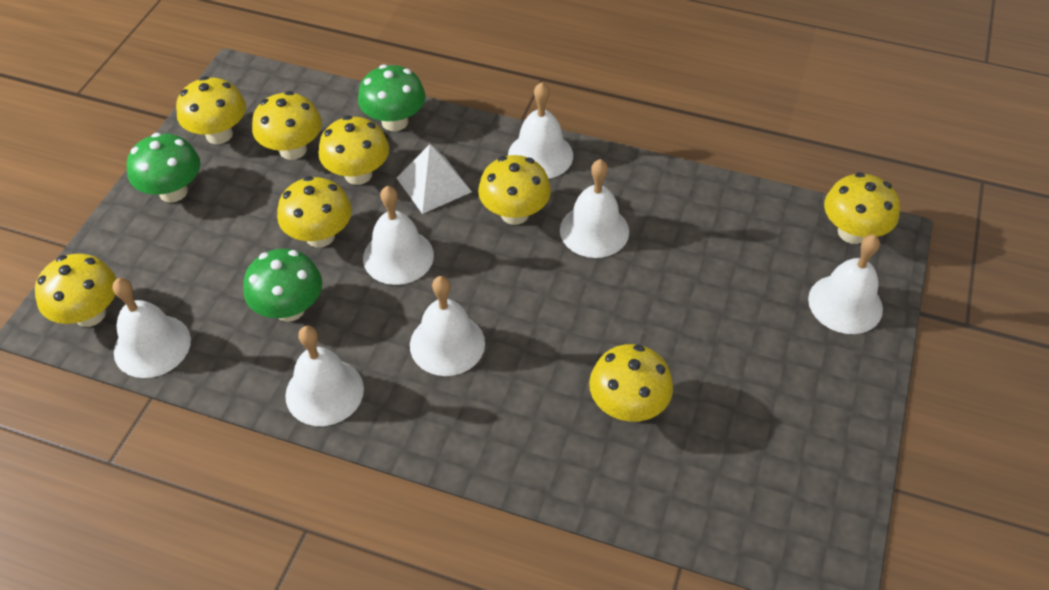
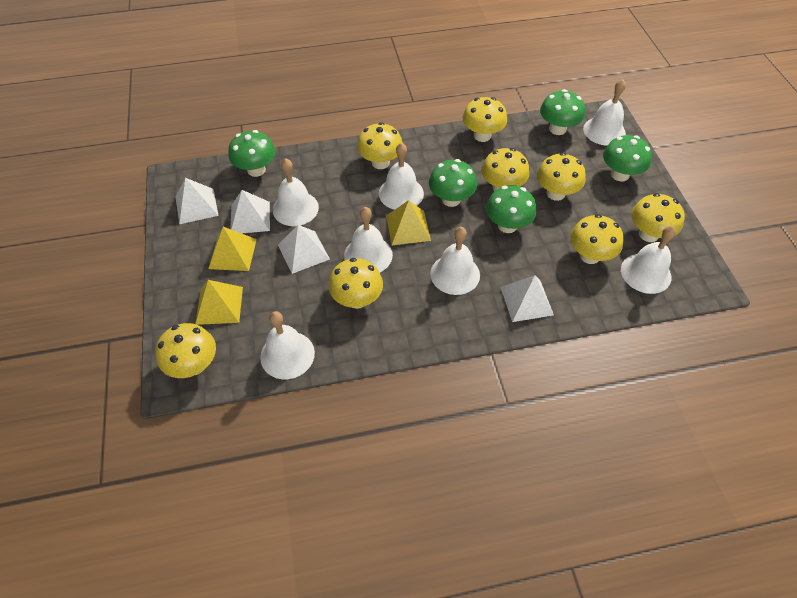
green mushroom: [127,133,201,202] [243,249,322,322] [358,64,425,131] = 3 -> [229,130,276,177] [429,159,477,207] [486,185,536,233] [540,89,585,135] [603,135,652,182] = 5
white pyramid: [397,144,472,214] = 1 -> [176,178,219,224] [230,190,270,233] [278,225,330,274] [500,275,554,322] = 4
yellow pyramid: none = 0 -> [195,280,243,325] [208,227,257,271] [386,200,431,245] = 3

